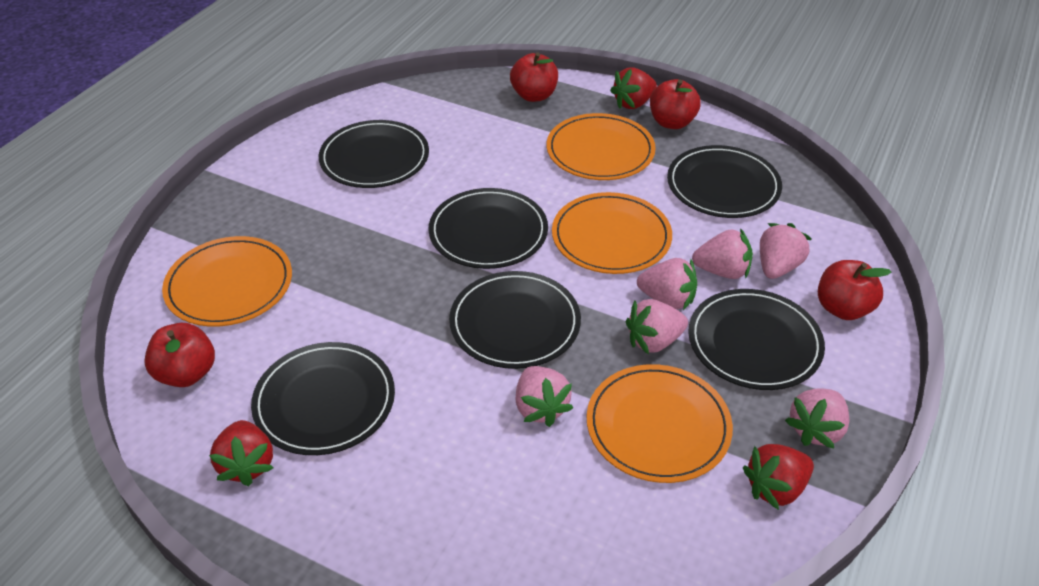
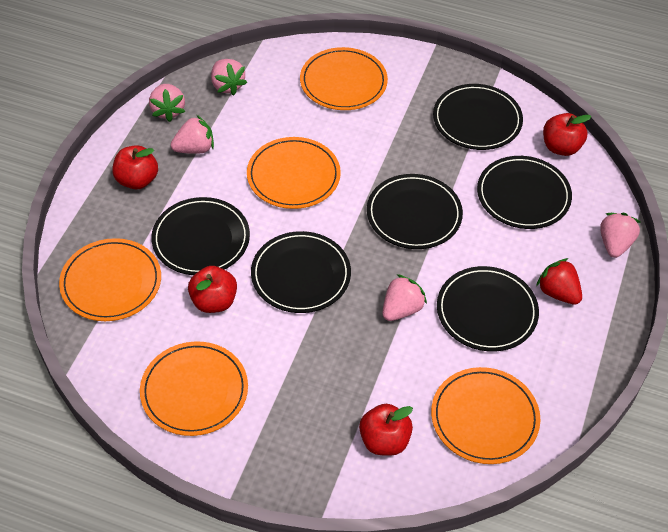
orange plate: [162,236,292,327] [547,113,656,180] [552,192,672,274] [587,364,733,483] = 4 -> [59,238,161,321] [140,342,248,436] [247,137,341,209] [300,47,388,110] [431,367,540,464] = 5
pink strawberry: [515,366,573,427] [626,299,688,354] [637,258,697,310] [692,228,753,279] [760,223,812,279] [785,388,849,448] = 6 -> [149,84,185,122] [171,115,214,154] [211,59,247,95] [383,274,427,321] [600,213,641,258] = 5
red strawberry: [209,420,273,486] [610,67,657,109] [743,444,814,510] = 3 -> [536,258,582,305] = 1

